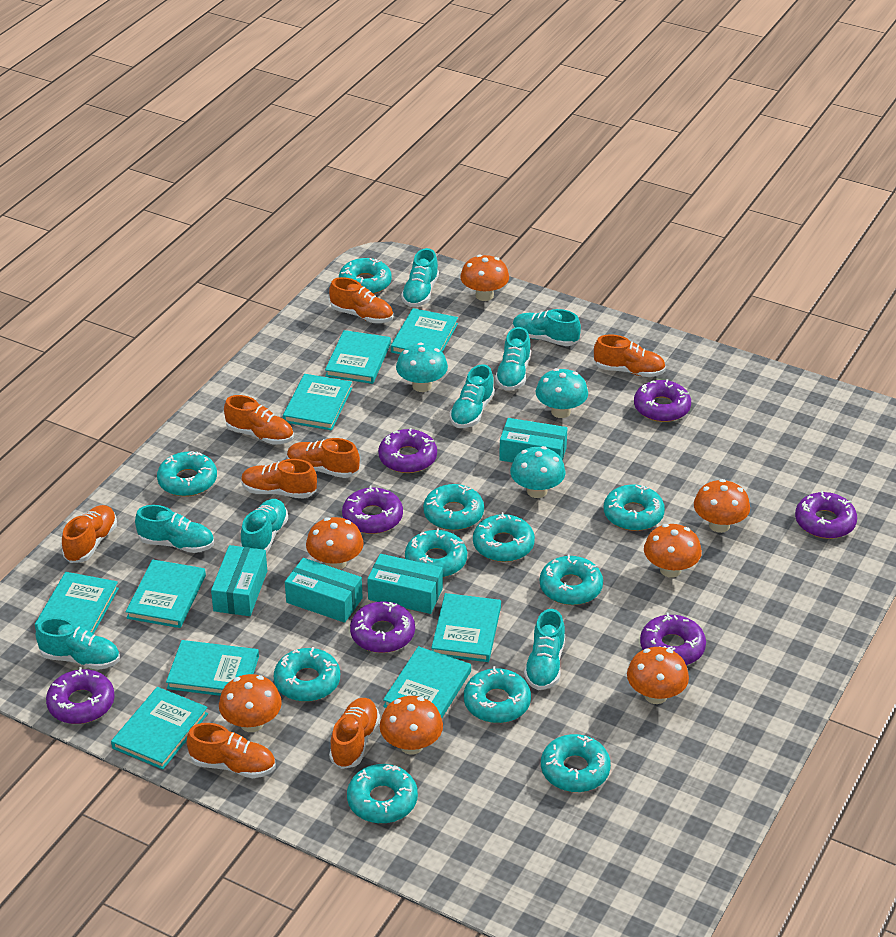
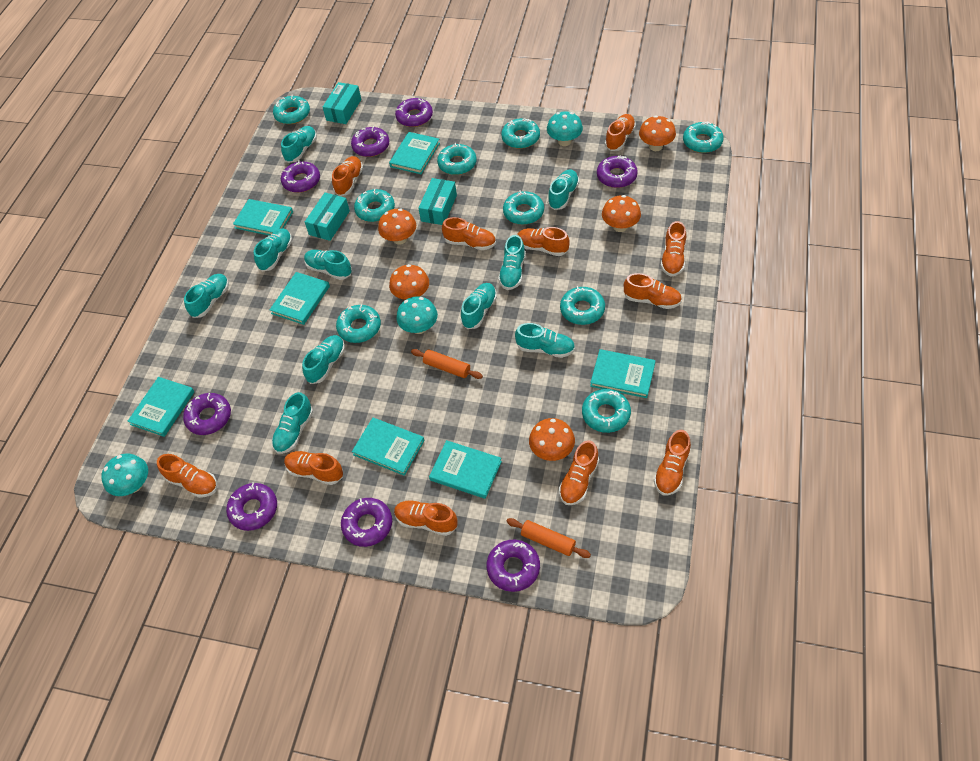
orange mushroom: [219,674,282,732] [306,517,364,570] [380,696,443,755] [460,255,509,301] [627,647,689,704] [644,524,702,578] [694,479,750,533] = 7 -> [378,208,416,245] [389,264,429,300] [529,418,575,461] [602,195,641,232] [639,116,676,151] = 5
orange rolling pin: none = 0 -> [411,349,483,379] [507,518,591,558] = 2
orange shoe: [62,505,117,563] [187,723,275,778] [224,395,294,444] [241,459,317,499] [287,438,360,478] [329,277,393,323] [329,698,380,769] [594,334,666,377] = 8 -> [157,454,217,498] [284,451,343,485] [332,156,363,196] [394,500,458,536] [442,217,496,250] [517,227,570,256] [559,440,599,505] [605,114,636,151] [624,273,682,309] [654,430,691,495] [661,221,686,277] = 11
purple donut: [46,667,115,724] [342,485,403,534] [350,601,415,653] [378,428,437,473] [634,379,691,422] [640,613,706,665] [795,491,857,539] = 7 -> [183,393,231,435] [226,482,277,531] [281,160,320,193] [341,498,392,547] [351,126,389,157] [395,98,433,127] [487,540,540,592] [597,156,638,188] = 8
turquoise book: [35,572,119,634] [111,687,208,770] [126,559,206,628] [166,640,259,696] [283,374,352,430] [325,330,391,384] [383,646,471,718] [391,308,458,354] [431,593,501,662] = 9 -> [127,377,195,437] [233,199,293,236] [270,272,330,325] [352,418,424,476] [389,132,440,174] [429,440,502,499] [590,349,656,398] = 7
turquoise box: [211,545,267,616] [285,558,363,623] [367,554,443,614] [499,418,568,463] = 4 -> [305,193,350,241] [323,82,361,124] [418,178,457,225] = 3
turquoise donut: [157,451,217,497] [274,647,340,702] [339,258,392,294] [347,764,418,823] [405,529,467,577] [423,484,484,530] [464,666,531,723] [473,512,535,562] [540,554,603,605] [541,734,611,792] [604,485,665,531] = 11 -> [273,95,310,124] [336,304,381,343] [354,188,395,222] [437,143,477,175] [501,118,540,149] [503,190,544,225] [560,286,605,325] [582,389,631,433] [683,122,724,153] = 9
turquoise shoe: [36,617,120,670] [135,505,214,553] [240,499,288,554] [401,248,439,307] [449,364,495,428] [495,327,531,391] [512,309,581,346] [524,609,565,690] = 8 -> [184,274,229,318] [254,229,292,271] [272,392,313,454] [281,126,317,163] [302,335,345,384] [304,249,352,280] [461,283,497,329] [498,235,526,290] [515,323,575,358] [547,169,579,210] = 10

